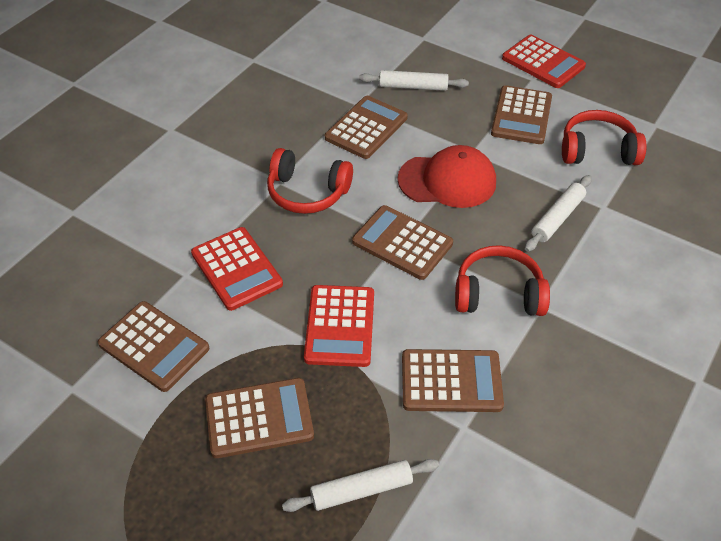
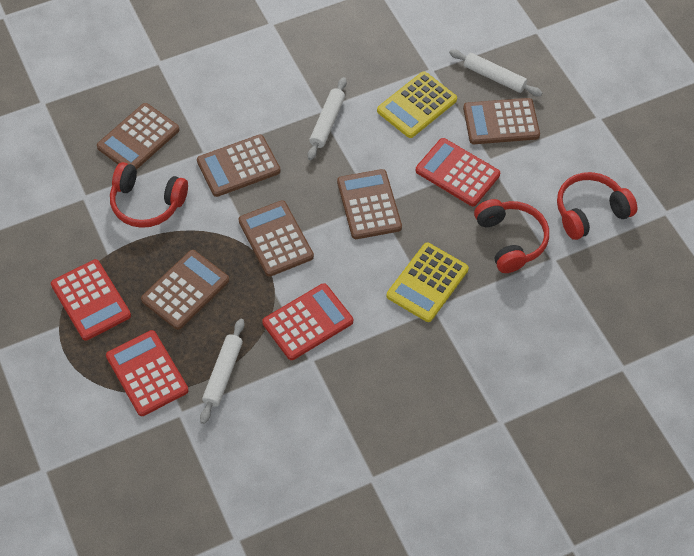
red calculator: [191,227,283,311] [304,285,374,367] [502,35,586,88] = 3 -> [51,259,131,341] [106,330,188,416] [262,283,353,360] [415,138,500,206] = 4
red cap: [397,145,496,208] = 1 -> none = 0
yellow calculator: none = 0 -> [377,72,457,138] [387,243,469,322] = 2

